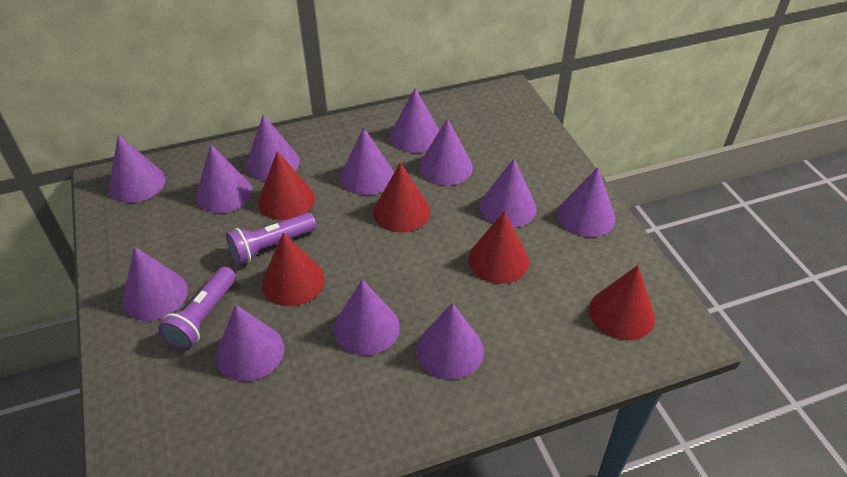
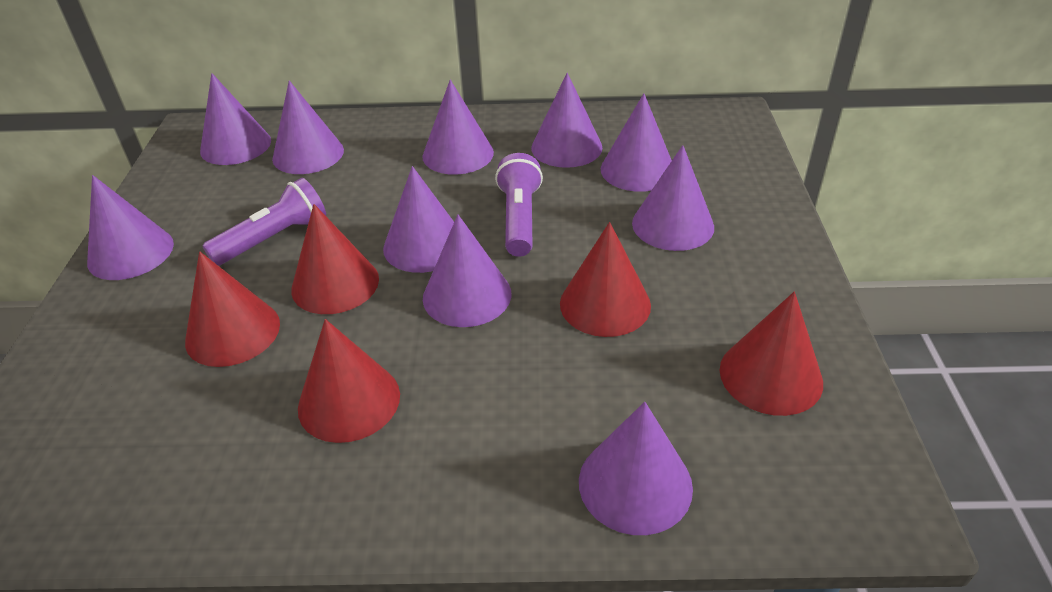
purple cone: [109,135,166,203] [122,247,188,321] [196,144,252,213] [216,305,284,382] [246,115,300,181] [334,280,400,355] [340,127,394,195] [390,88,440,153] [416,303,484,380] [419,118,473,185] [480,159,537,228] [557,167,616,237] = 12 -> [87,175,174,280] [200,73,271,165] [272,80,344,174] [383,166,454,273] [422,80,494,175] [423,215,511,327] [531,73,602,168] [579,402,693,535] [601,93,672,192] [632,145,714,251] = 10

